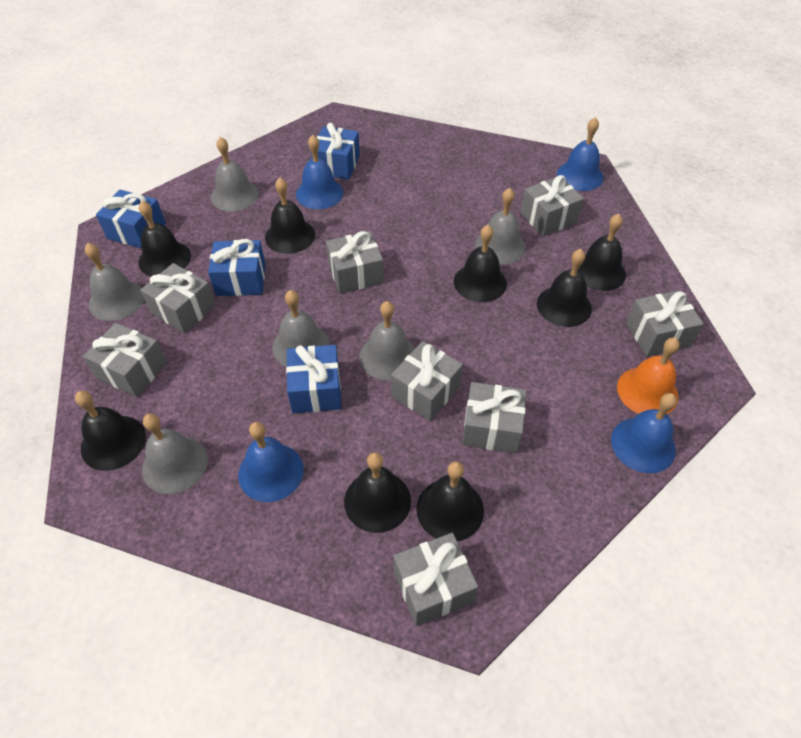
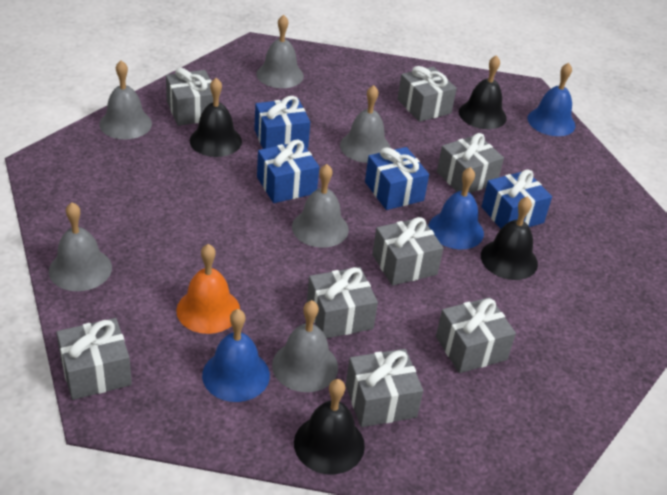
black bell: [75,391,146,471] [138,201,191,276] [265,178,315,254] [344,452,411,533] [416,461,484,541] [454,225,507,302] [537,249,592,327] [578,214,626,291] = 8 -> [190,78,242,157] [294,379,365,475] [459,55,507,129] [481,196,538,280] = 4
blue bell: [238,422,304,502] [296,135,343,209] [557,117,603,191] [611,393,677,473] = 4 -> [202,309,270,402] [428,167,484,249] [527,63,576,136] = 3

